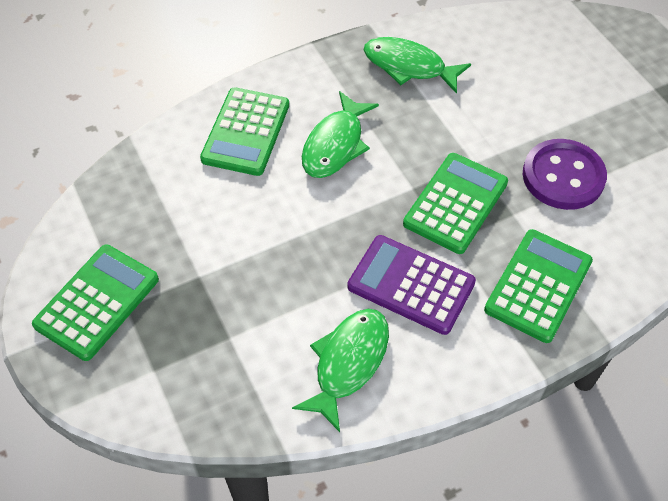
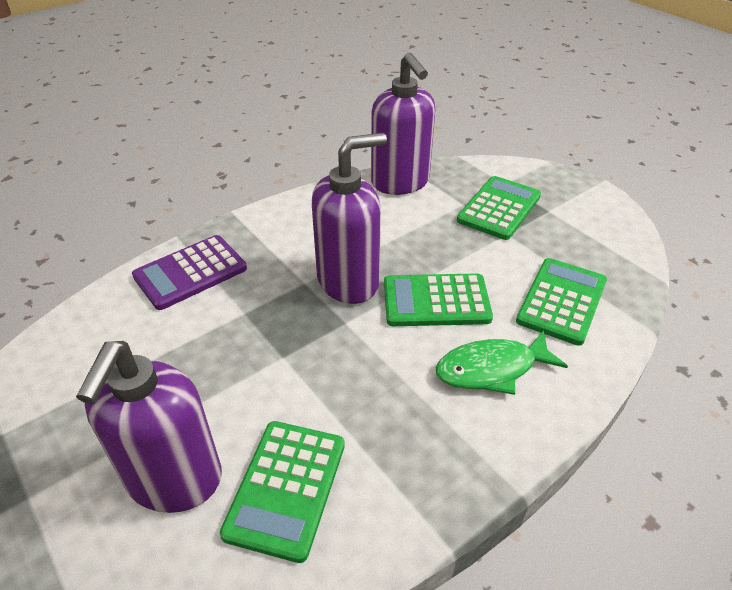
green fish: [292,309,389,432] [302,91,379,178] [364,37,471,94] = 3 -> [436,330,568,395] = 1
purple button: [523,139,607,210] = 1 -> none = 0
purple soap dispenser: none = 0 -> [76,341,222,513] [312,133,387,304] [371,52,435,195] = 3

